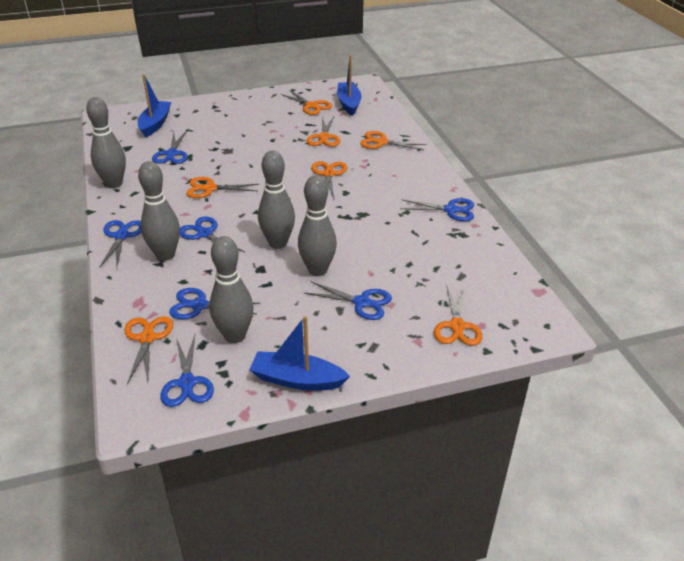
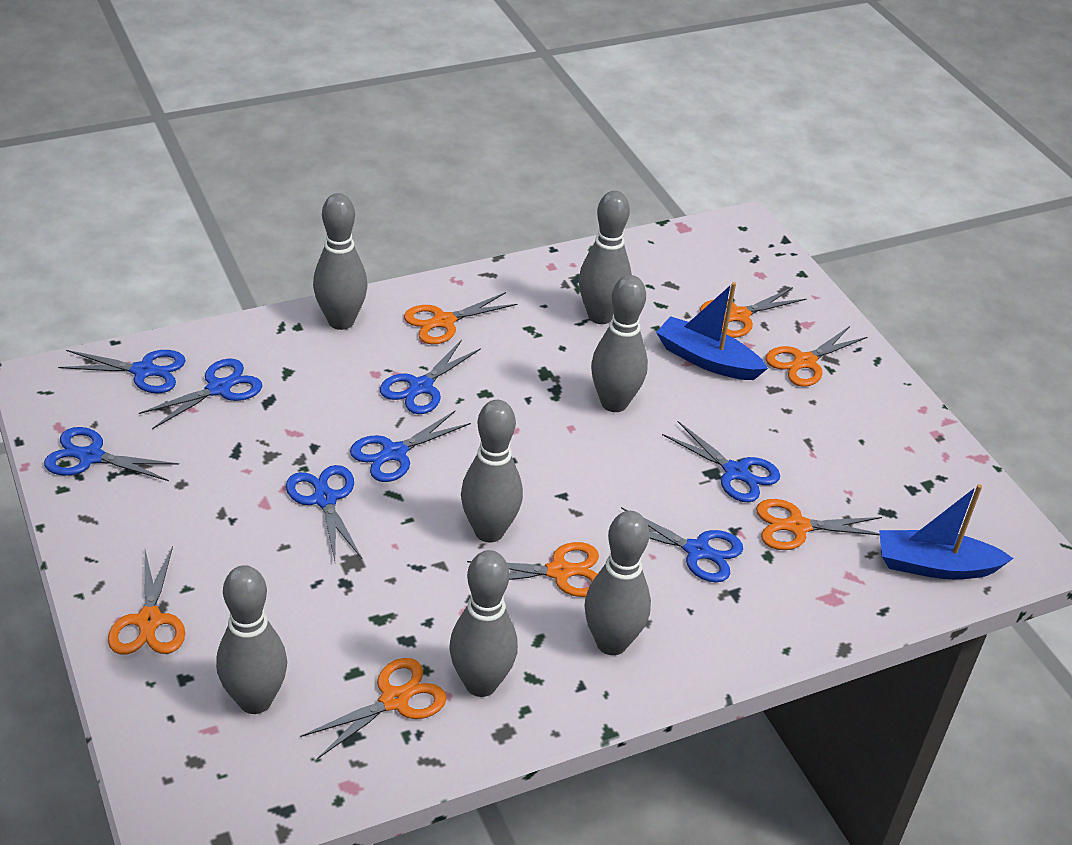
blue boat: [138,74,171,137] [250,316,350,391] [337,55,362,116] = 3 -> [656,282,768,380] [879,484,1014,579] = 2
blue scissors: [100,220,141,267] [152,132,188,164] [160,335,214,407] [169,288,260,320] [180,216,245,252] [304,282,392,320] [400,198,474,221] = 7 -> [44,427,179,481] [58,350,186,393] [139,358,262,429] [286,465,362,561] [350,410,471,482] [380,340,481,414] [621,507,743,583] [662,421,780,502] = 8
grey bowling pin: [86,97,126,188] [138,161,180,261] [209,236,254,343] [258,151,295,249] [298,175,337,276] = 5 -> [216,565,287,714] [313,193,368,330] [449,550,518,697] [461,400,523,543] [579,191,632,324] [584,511,651,655] [591,275,648,412] = 7

